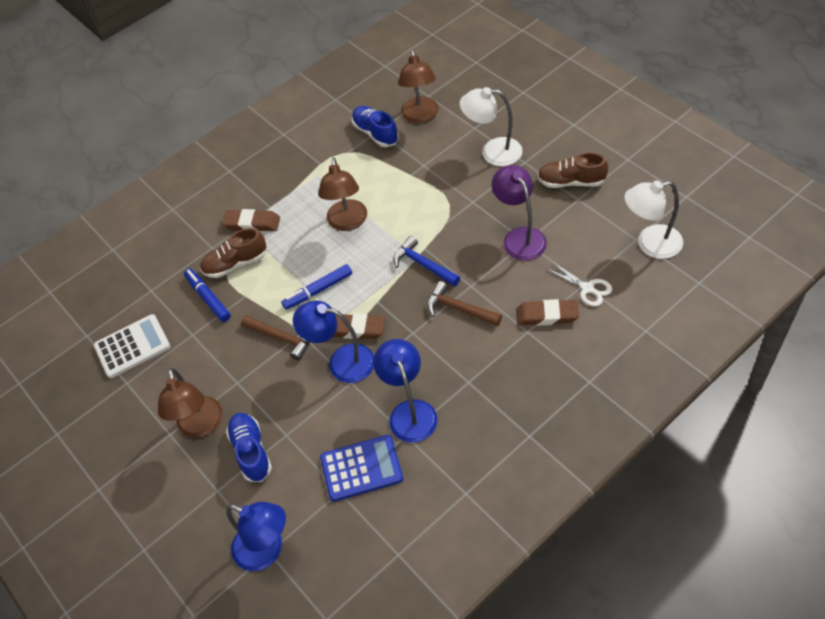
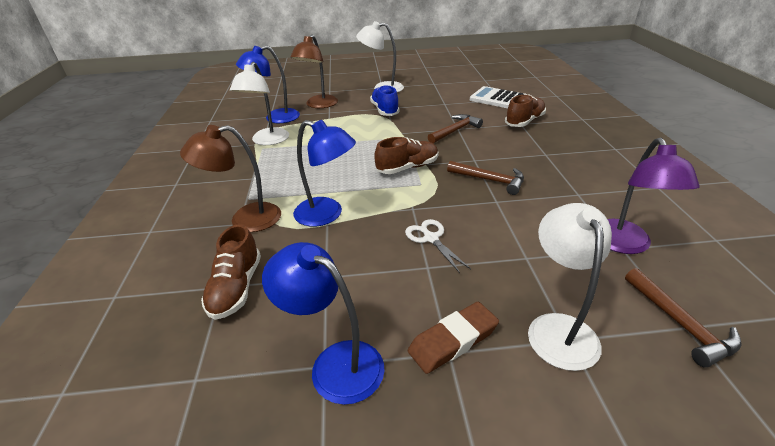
blue calculator: [320,435,403,502] = 1 -> none = 0
blue hammer: [393,236,460,287] = 1 -> none = 0
blue marker: [184,268,231,322] [281,264,352,310] = 2 -> none = 0
blue shoe: [226,413,272,482] [352,106,399,147] = 2 -> [370,85,400,116] = 1
brown eraser: [222,209,280,232] [333,314,385,339] [516,299,579,326] = 3 -> [408,302,499,374] = 1
brown hammer: [241,315,310,361] [427,281,502,326] = 2 -> [428,114,483,143] [447,161,524,195] [625,268,742,368] = 3
brown lamp: [158,368,223,438] [318,157,367,231] [398,50,439,124] = 3 -> [180,125,281,232] [290,35,338,108] = 2
brown shoe: [200,228,267,278] [537,152,608,188] = 2 -> [201,224,261,320] [374,137,438,174] [505,94,546,127] = 3
white lamp: [459,87,523,166] [624,181,683,259] = 2 -> [230,62,289,145] [356,21,404,92] [528,203,612,371] = 3

